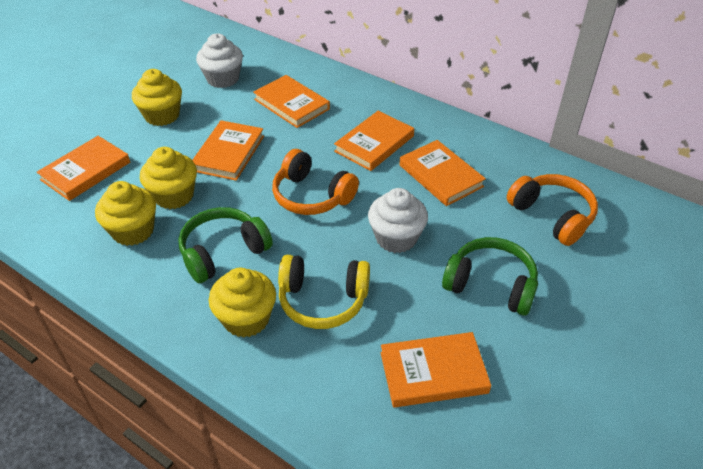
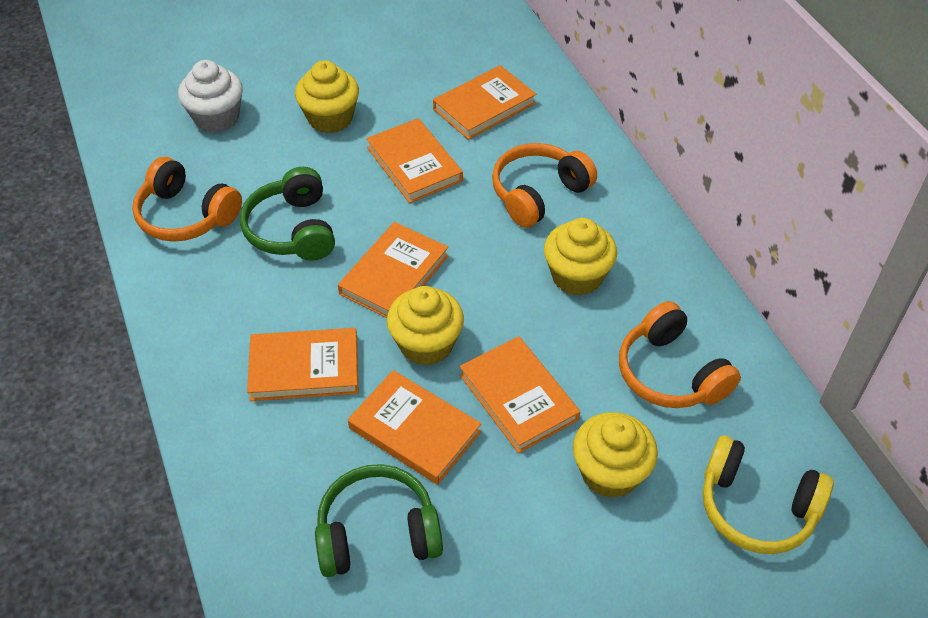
orange headphones: [272,149,359,215] [507,174,598,246] = 2 -> [132,157,242,242] [492,143,597,228] [619,301,741,408] = 3
white cupcake: [196,33,243,88] [368,188,428,253] = 2 -> [178,60,243,133] = 1

